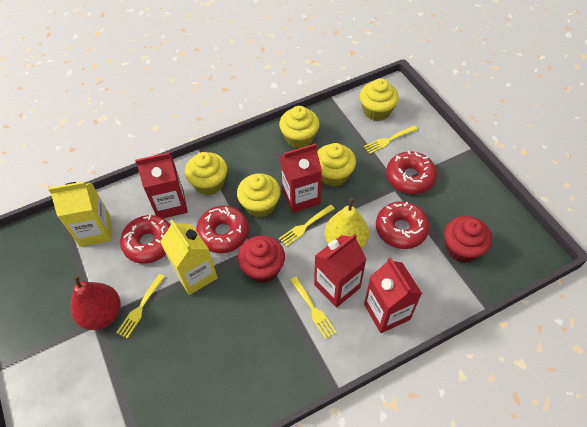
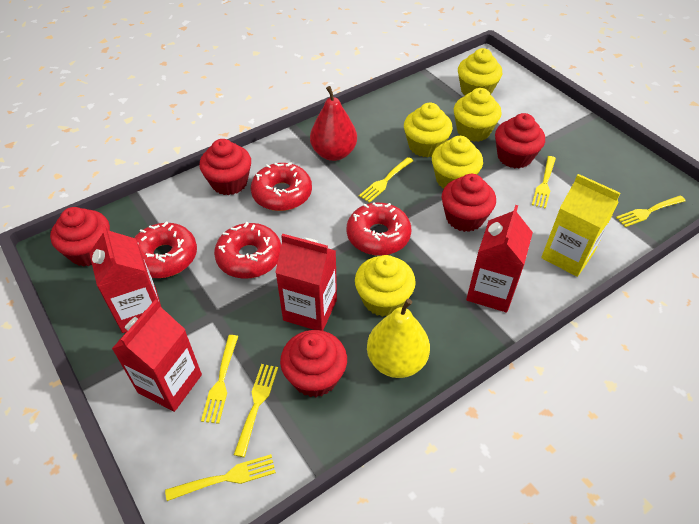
red cupcake: [238,236,285,283] [444,216,492,263] = 2 -> [50,207,110,267] [199,139,251,195] [280,330,347,397] [442,174,496,232] [495,113,545,168] = 5
yellow carton: [48,182,111,247] [160,220,218,295] = 2 -> [541,174,620,277] = 1
yellow fork: [116,274,165,339] [279,204,335,247] [290,276,337,339] [364,125,418,154] = 4 -> [165,454,276,501] [201,335,238,424] [234,364,278,457] [359,157,413,203] [532,156,556,209] [616,196,686,227] = 6

